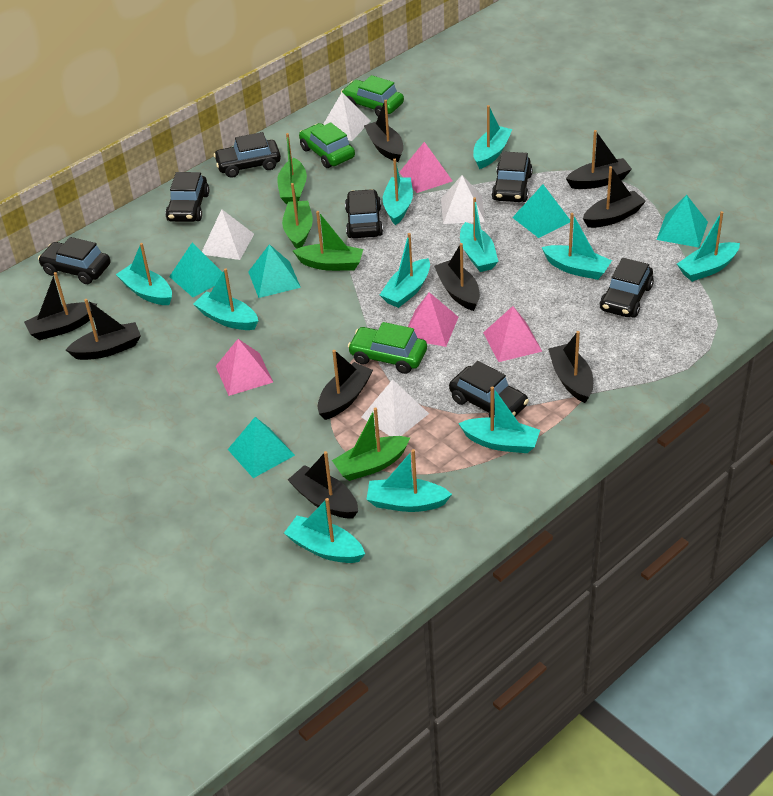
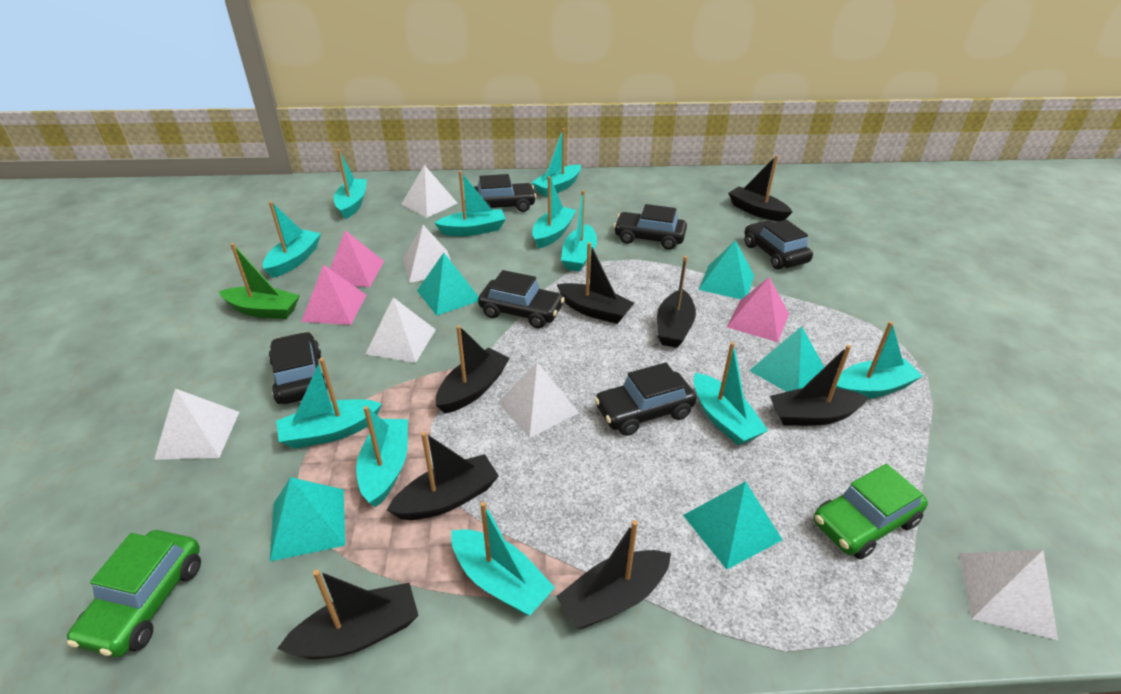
black boat: [24,272,97,340] [66,299,141,360] [288,451,358,518] [318,350,373,420] [364,100,403,162] [434,243,480,311] [548,331,593,403] [566,130,632,189] [583,166,646,228] = 9 -> [277,570,419,659] [387,432,499,520] [436,325,510,414] [556,520,671,629] [557,242,634,324] [657,256,696,348] [728,155,792,221] [770,345,868,426] = 8
black car: [38,237,111,284] [165,172,209,222] [214,132,281,178] [345,189,383,238] [449,361,529,418] [492,151,533,202] [600,258,654,318] = 7 -> [269,332,327,404] [473,174,536,212] [478,270,565,328] [594,363,697,436] [614,204,687,250] [744,220,813,269] = 6
green boat: [277,133,307,204] [282,183,313,249] [293,211,363,271] [332,408,410,481] = 4 -> [219,243,300,319] = 1
green car: [299,122,355,168] [341,75,404,116] [348,322,427,374] = 3 -> [67,530,201,657] [814,464,928,559] = 2
pink pyramid: [216,339,273,396] [399,142,452,193] [408,292,458,347] [483,306,542,362] = 4 -> [301,264,367,325] [330,230,384,287] [727,277,789,342] = 3
white pyramid: [202,209,254,260] [323,93,371,141] [362,379,429,436] [441,175,485,224] = 4 -> [154,388,239,460] [366,297,436,363] [401,165,458,218] [403,225,451,283] [498,362,579,438] [959,550,1058,640] = 6

